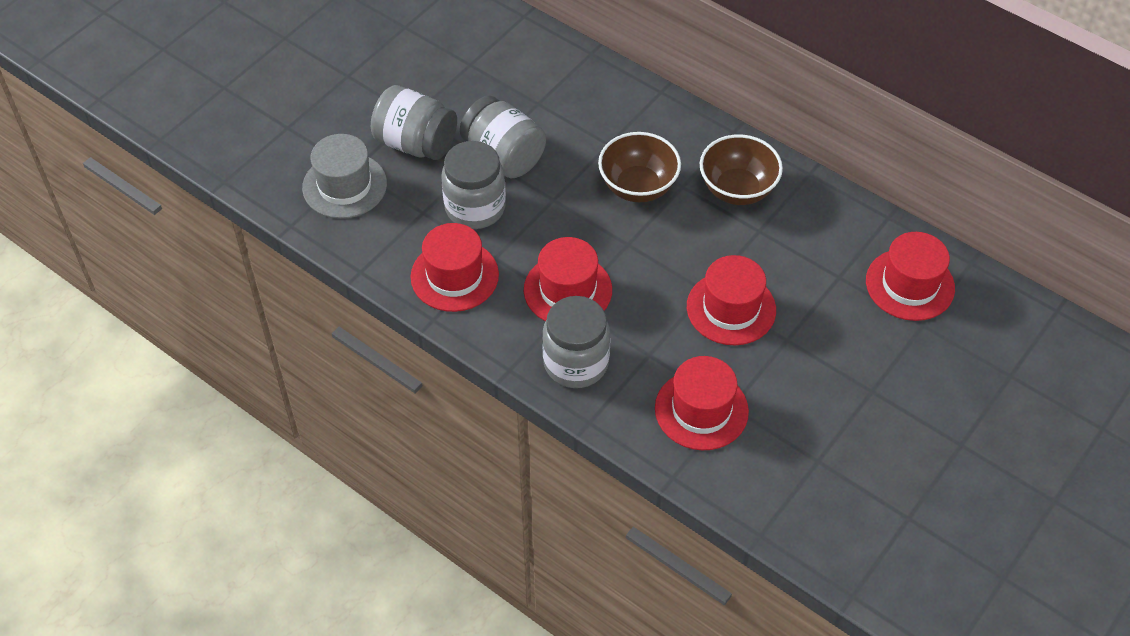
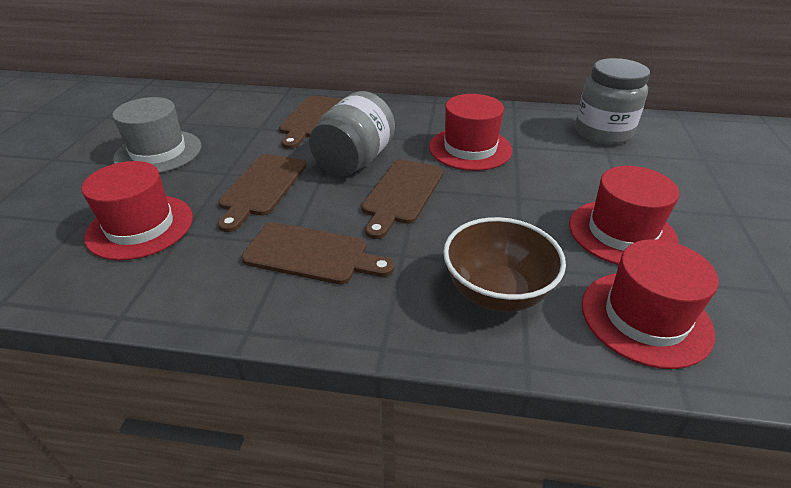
brown bowl: [598,132,681,202] [700,134,783,205] = 2 -> [443,217,566,312] = 1
brown cutting board: none = 0 -> [218,154,306,232] [242,222,394,284] [279,95,343,149] [362,159,443,239] = 4
grey jar: [371,85,457,160] [441,141,506,229] [460,96,546,178] [542,296,610,388] = 4 -> [309,91,395,176] [575,58,650,145] = 2
red hat: [411,223,499,312] [524,237,612,321] [655,356,749,450] [687,255,776,345] [866,232,955,321] = 5 -> [81,161,193,260] [429,94,512,171] [569,166,679,265] [582,239,719,369] = 4

